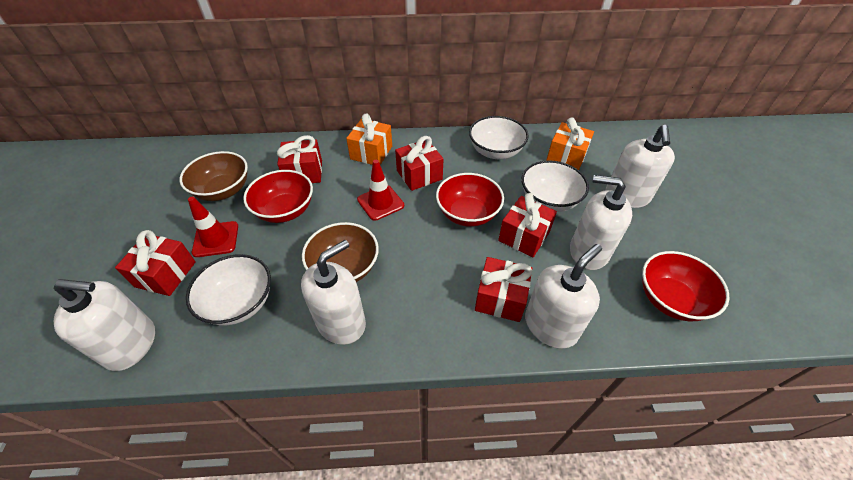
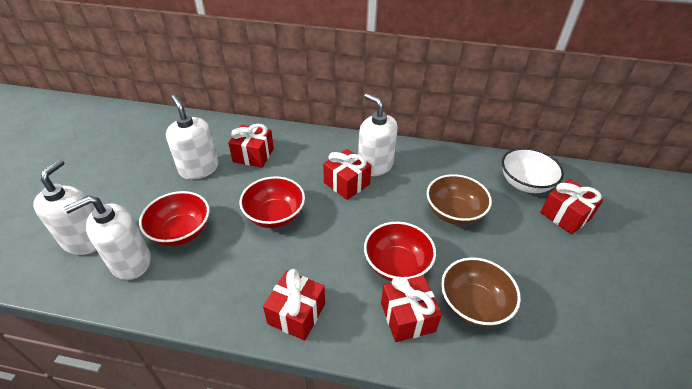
orange gift: [346,114,392,165] [546,118,594,170] = 2 -> none = 0
red traffic cone: [188,197,238,257] [357,160,404,221] = 2 -> none = 0
white bowl: [186,254,271,326] [469,116,529,159] [521,160,589,212] = 3 -> [502,148,564,193] = 1
white soap dispenser: [54,279,155,371] [301,240,366,345] [525,244,602,349] [570,175,632,270] [606,125,675,208] = 5 -> [33,159,97,255] [64,195,151,280] [166,95,219,180] [358,93,398,176] = 4

